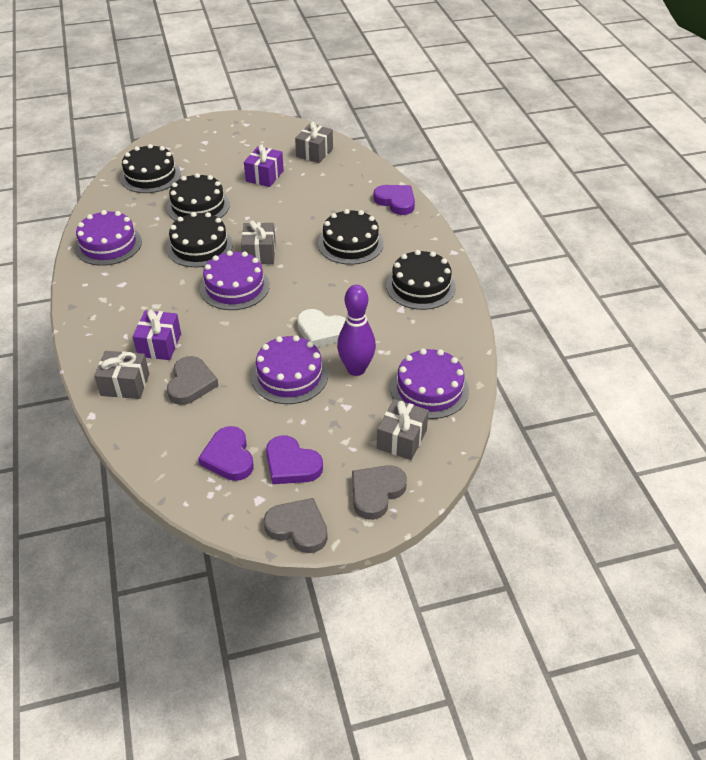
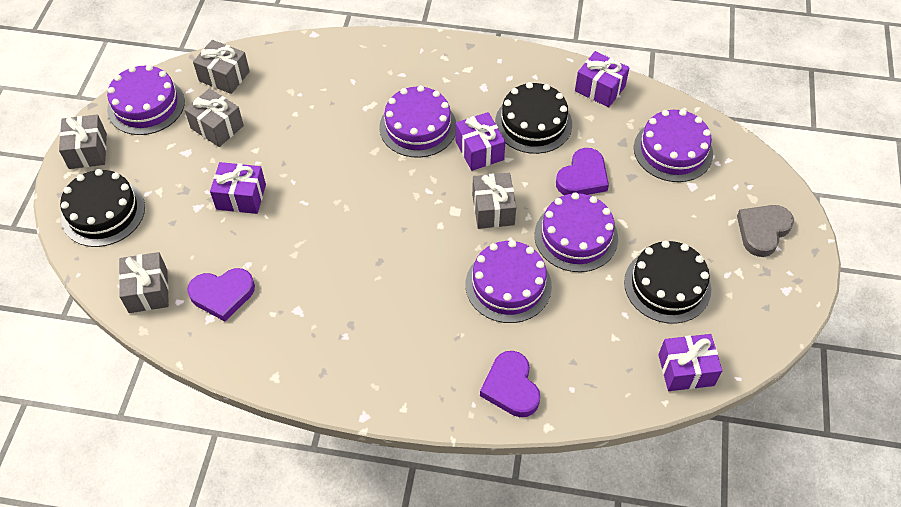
black cake: [120,144,181,193] [166,212,233,267] [167,173,230,221] [318,209,384,265] [386,250,456,310] = 5 -> [60,169,145,247] [495,82,572,154] [624,240,711,324] = 3
grey gift: [94,351,149,399] [241,220,276,264] [295,122,333,163] [377,399,429,460] = 4 -> [59,115,107,169] [119,252,169,313] [184,88,244,147] [193,40,250,94] [472,173,516,229] = 5
grey heart: [167,356,219,405] [264,498,328,553] [352,465,407,520] = 3 -> [737,205,794,257] = 1
purple bowling pin: [337,285,376,376] = 1 -> none = 0
purple cake: [75,210,142,266] [200,251,270,310] [251,335,328,404] [391,349,469,419] = 4 -> [107,65,185,135] [379,85,456,158] [466,240,552,323] [534,192,618,272] [634,109,713,182] = 5
purple gift: [133,309,181,360] [244,144,284,187] = 2 -> [210,162,266,214] [456,112,505,171] [575,51,630,108] [658,334,722,391] = 4
white heart: [297,309,346,347] = 1 -> none = 0

